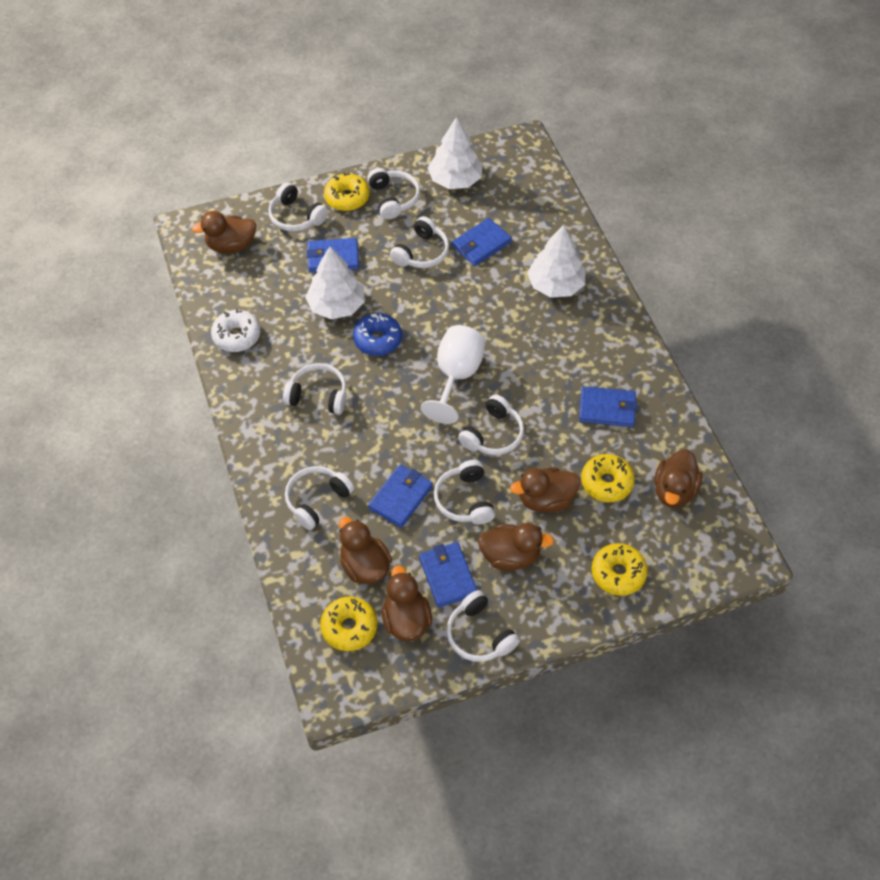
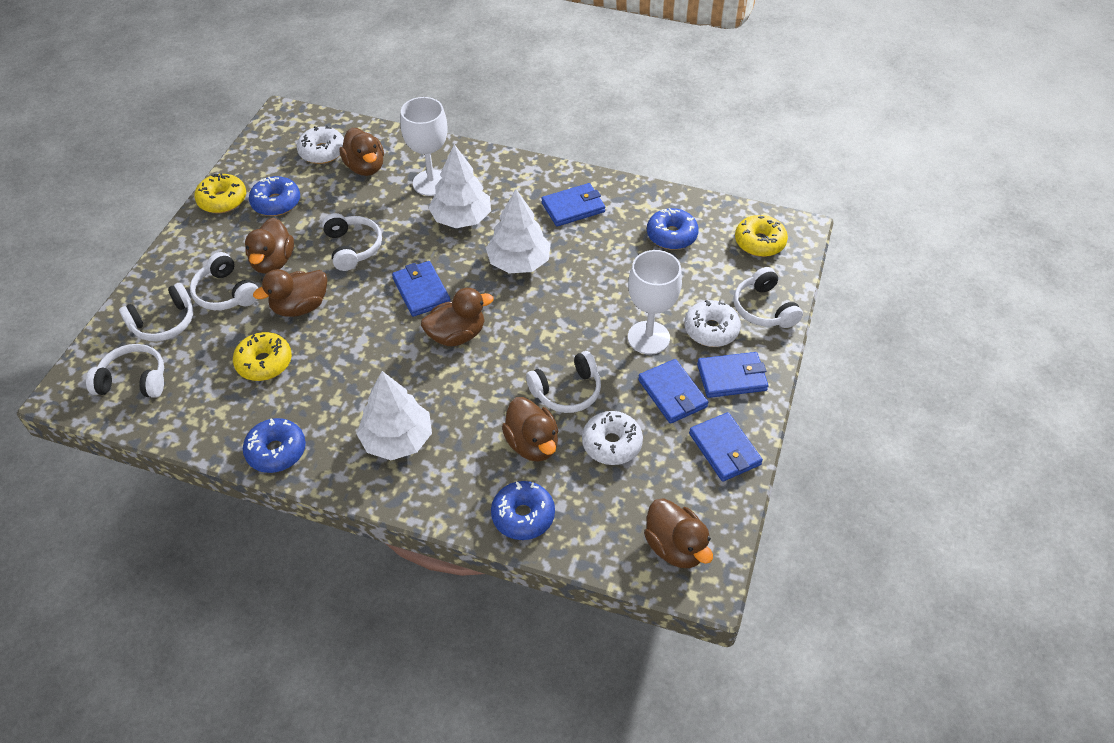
blue donut: [353,313,402,356] = 1 -> [243,418,306,473] [249,176,300,216] [491,481,555,540] [647,208,699,250] = 4
white donut: [211,309,261,352] = 1 -> [297,125,344,164] [582,411,643,465] [685,300,741,347] = 3
white goblet: [421,325,485,424] = 1 -> [400,97,448,196] [628,250,682,355] = 2
white headphones: [268,182,328,232] [283,363,347,414] [285,466,354,530] [367,168,420,219] [390,216,449,268] [434,460,495,524] [447,590,520,662] [458,394,524,455] = 8 -> [86,344,164,398] [119,283,193,341] [190,252,258,310] [322,213,382,271] [526,351,601,413] [734,267,803,328] = 6
yellow donut: [320,597,377,651] [324,173,369,211] [581,454,635,502] [592,543,648,596] = 4 -> [194,173,246,213] [233,332,292,381] [735,215,788,257] = 3

